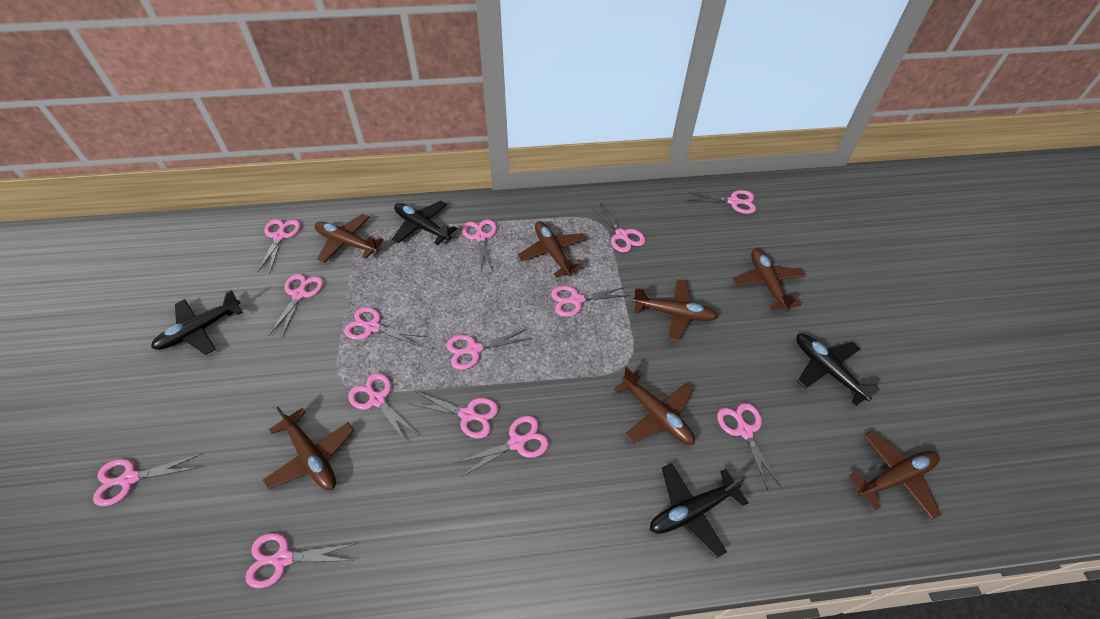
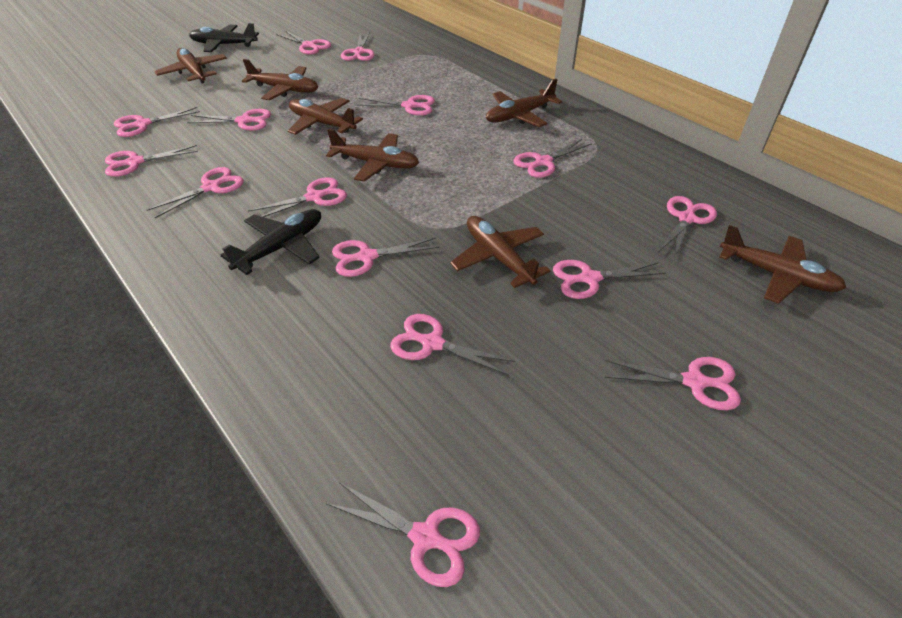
black plane: [151,290,243,355] [392,201,457,245] [650,463,749,558] [796,334,880,406] = 4 -> [189,23,259,52] [220,209,321,275] = 2
pink scissors: [93,454,201,506] [245,533,357,588] [257,219,301,273] [269,274,324,338] [344,307,426,347] [348,373,420,444] [409,391,499,439] [446,329,531,370] [455,416,549,477] [462,219,497,273] [551,286,630,317] [591,203,646,253] [688,190,756,214] [717,403,782,492] = 14 -> [105,145,198,177] [114,107,200,137] [147,167,244,218] [187,109,271,131] [248,177,347,217] [277,30,331,54] [326,482,480,587] [332,238,440,277] [341,32,375,61] [356,95,435,116] [390,314,516,376] [513,139,592,178] [553,260,666,299] [605,357,741,410] [658,196,717,259] = 15

